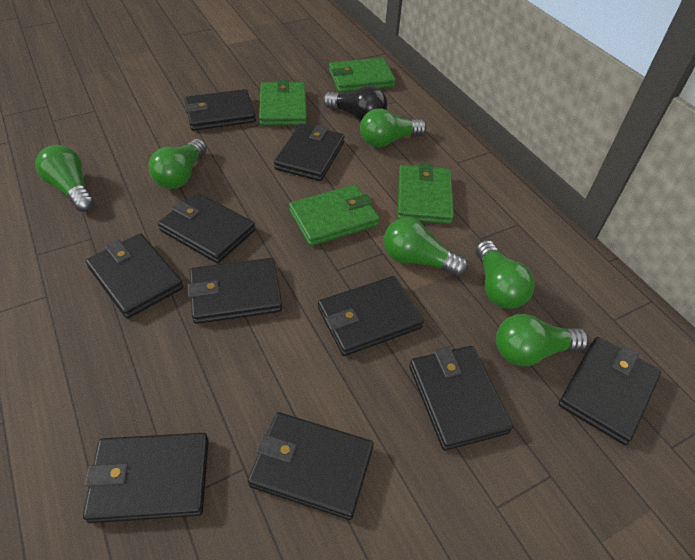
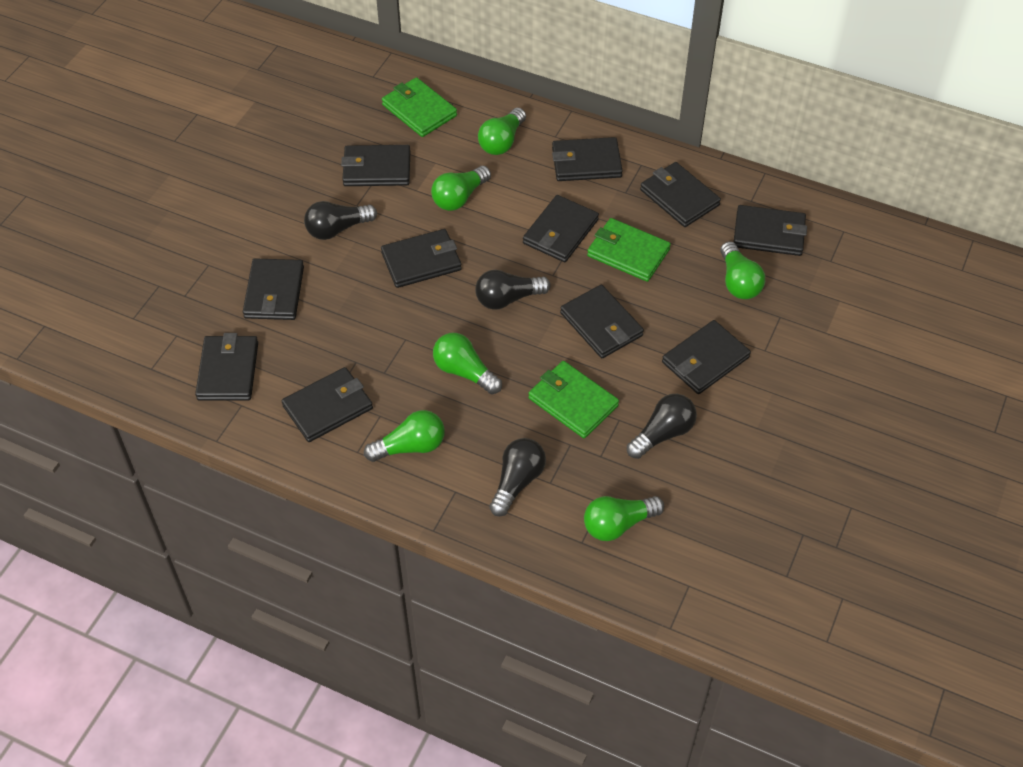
black light bulb: [323,85,387,121] = 1 -> [304,201,377,240] [475,270,550,310] [489,438,546,516] [627,393,697,459] = 4
black wallet: [83,433,209,523] [86,233,183,319] [158,192,255,263] [184,89,256,131] [187,258,282,324] [248,412,374,520] [274,124,345,181] [318,276,424,356] [410,346,513,450] [558,337,661,445] = 10 -> [195,333,258,401] [243,258,304,320] [282,367,373,442] [341,145,410,186] [381,229,462,288] [523,195,599,262] [552,137,623,181] [560,285,644,358] [640,162,721,227] [662,320,751,394] [734,205,807,256] = 11
green wallet: [259,80,307,125] [289,185,380,246] [329,58,396,92] [397,163,454,224] = 4 -> [382,77,457,137] [528,361,619,438] [587,218,671,282] = 3

